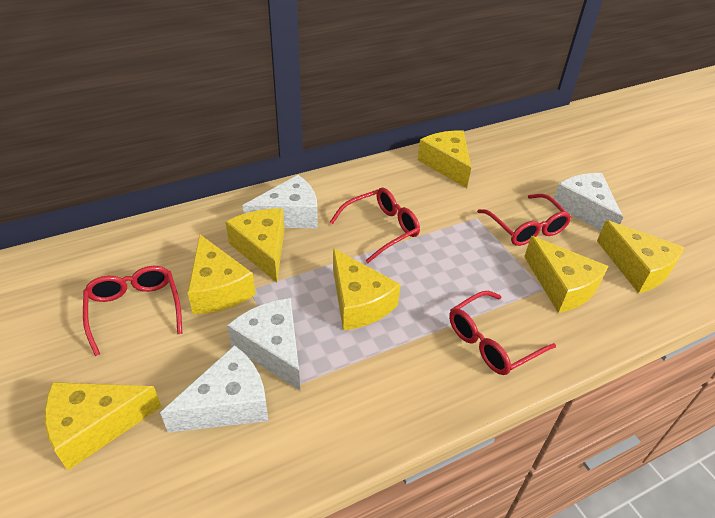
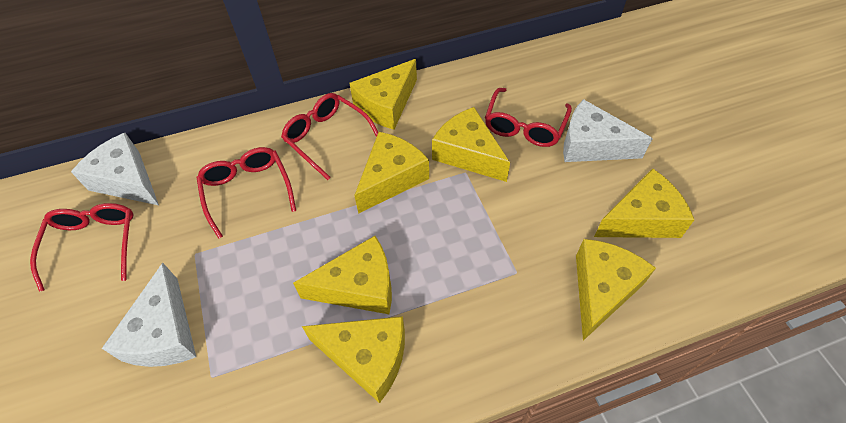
white cheese: [160,345,269,433] [227,298,300,391] [242,175,318,228] [552,173,623,231] = 4 -> [71,133,159,205] [102,263,196,367] [563,99,653,162] = 3

